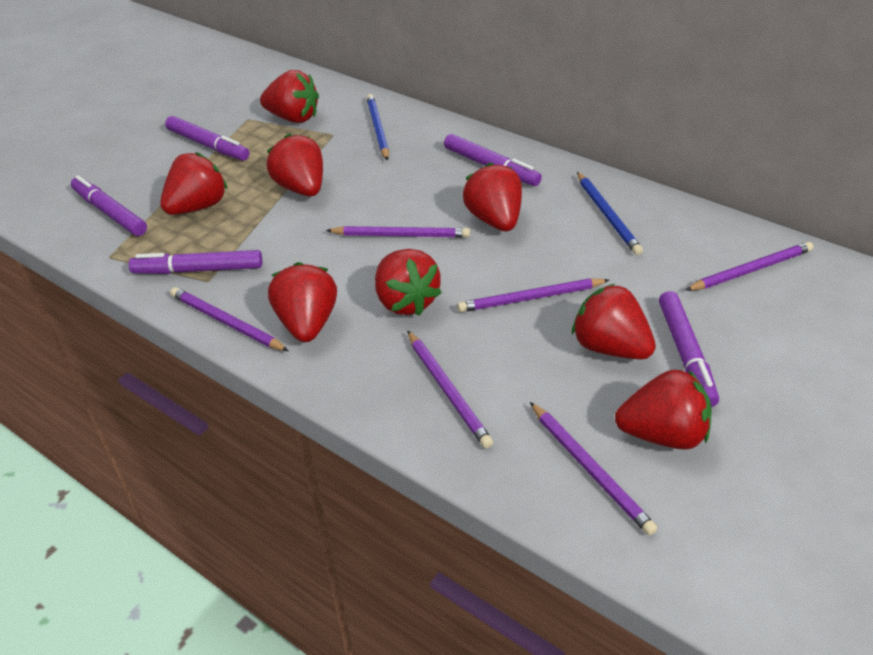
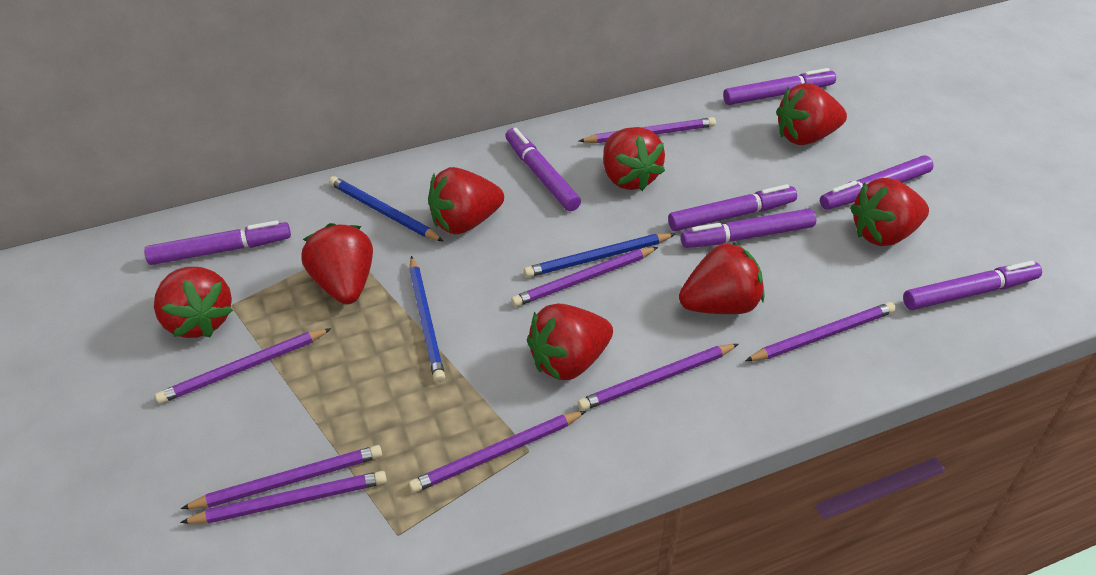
blue pencil: [367,94,389,161] [577,172,643,255] = 2 -> [329,176,444,242] [409,256,445,383] [524,233,675,277] = 3
purple marker: [71,175,147,236] [129,250,262,274] [165,116,249,161] [444,134,542,186] [659,291,719,407] = 5 -> [144,220,291,265] [505,128,581,211] [668,184,797,231] [681,208,816,248] [723,68,836,105] [820,155,934,210] [903,261,1042,310] = 7
purple pencil: [170,287,289,351] [326,226,470,238] [407,330,493,448] [457,278,609,312] [530,402,658,535] [685,242,813,291] = 6 -> [155,328,332,404] [180,471,387,524] [181,445,382,509] [409,411,586,493] [511,247,658,307] [578,344,738,411] [579,117,716,143] [745,302,896,361] = 8

